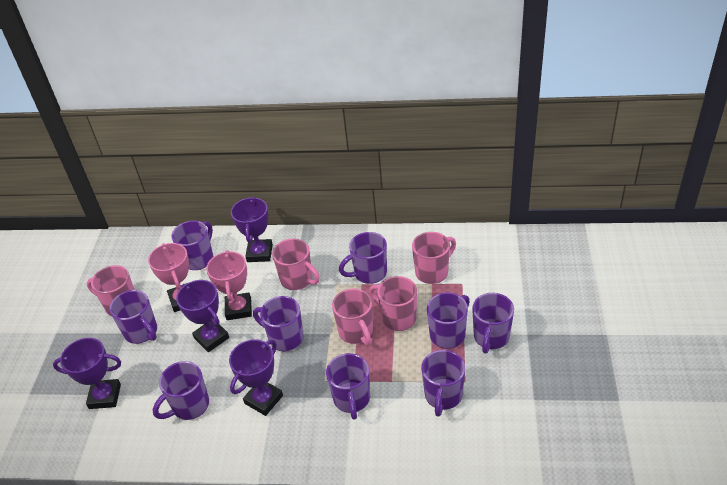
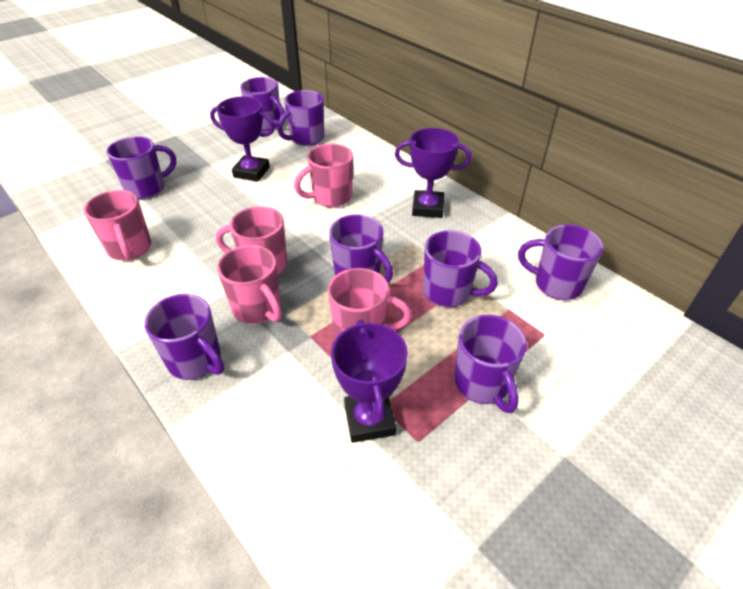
pink trophy: [148,243,189,312] [206,250,252,320] = 2 -> none = 0
purple mug: [109,290,157,344] [153,361,209,420] [171,221,213,270] [253,296,304,351] [326,353,370,420] [339,232,387,284] [421,350,465,417] [427,292,470,349] [472,293,514,354] = 9 -> [107,136,176,199] [144,294,224,380] [240,77,284,131] [277,90,324,146] [329,215,393,283] [423,230,498,307] [454,315,527,413] [518,224,603,300] = 8
purple trophy: [53,338,121,409] [176,280,229,352] [229,340,283,416] [231,197,273,262] = 4 -> [210,96,275,182] [331,320,408,443] [395,128,472,218] = 3

